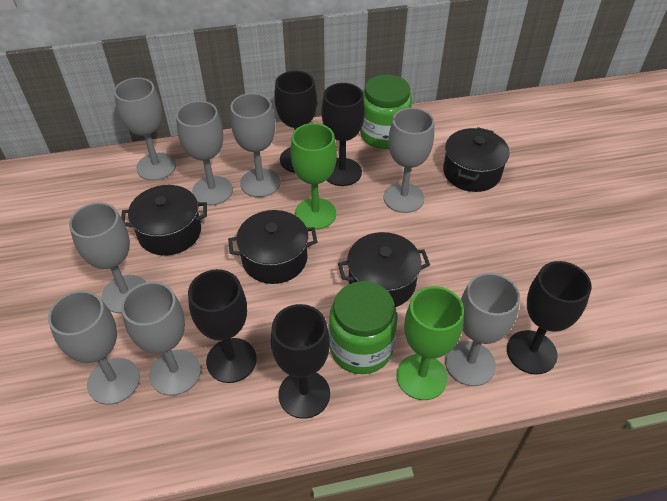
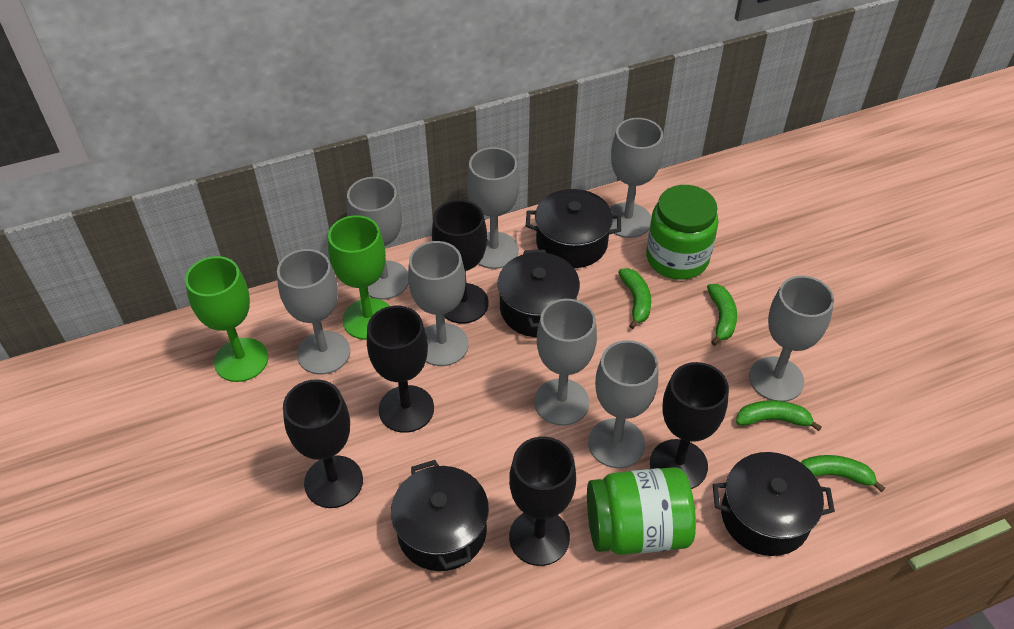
green banana: none = 0 -> [618,268,651,329] [707,284,737,346] [736,400,822,431] [801,455,885,492] = 4

